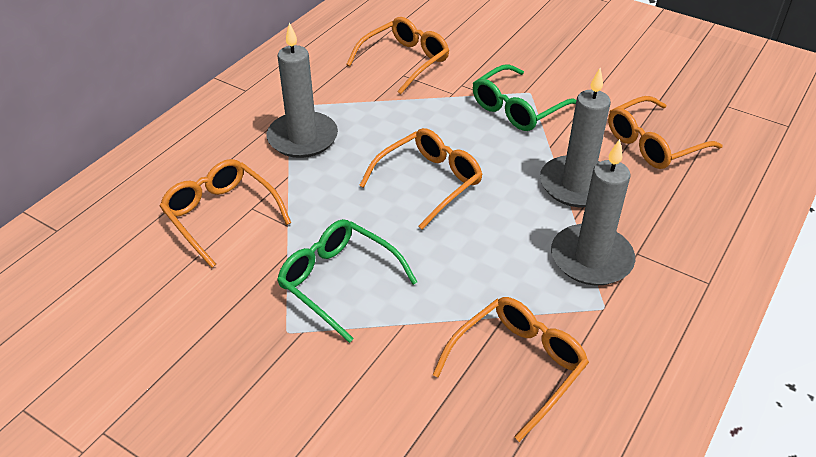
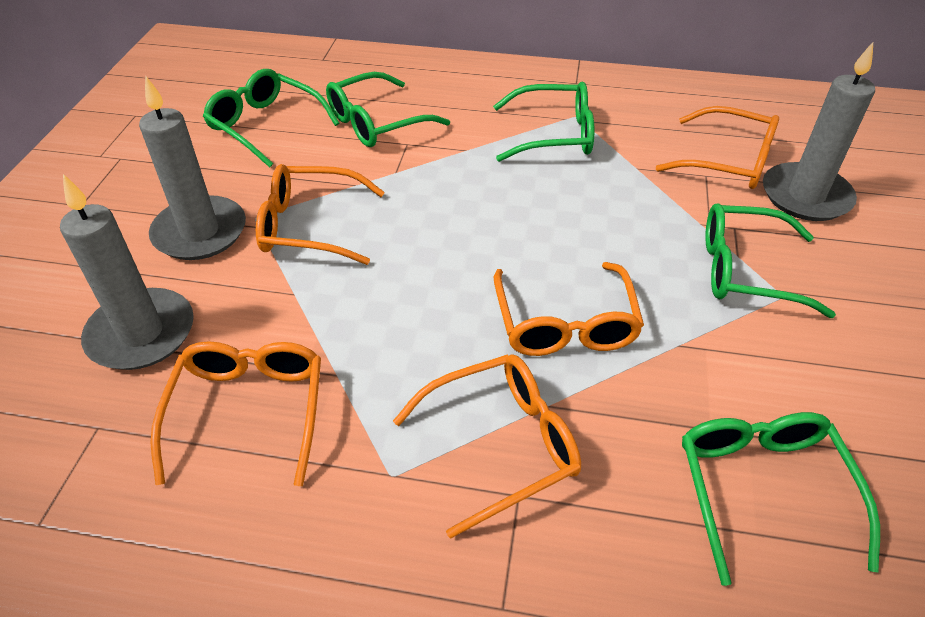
green glasses: [277,219,417,343] [473,65,576,131] = 2 -> [203,69,340,167] [326,72,450,147] [493,82,594,162] [682,412,880,586] [705,203,836,318] = 5

